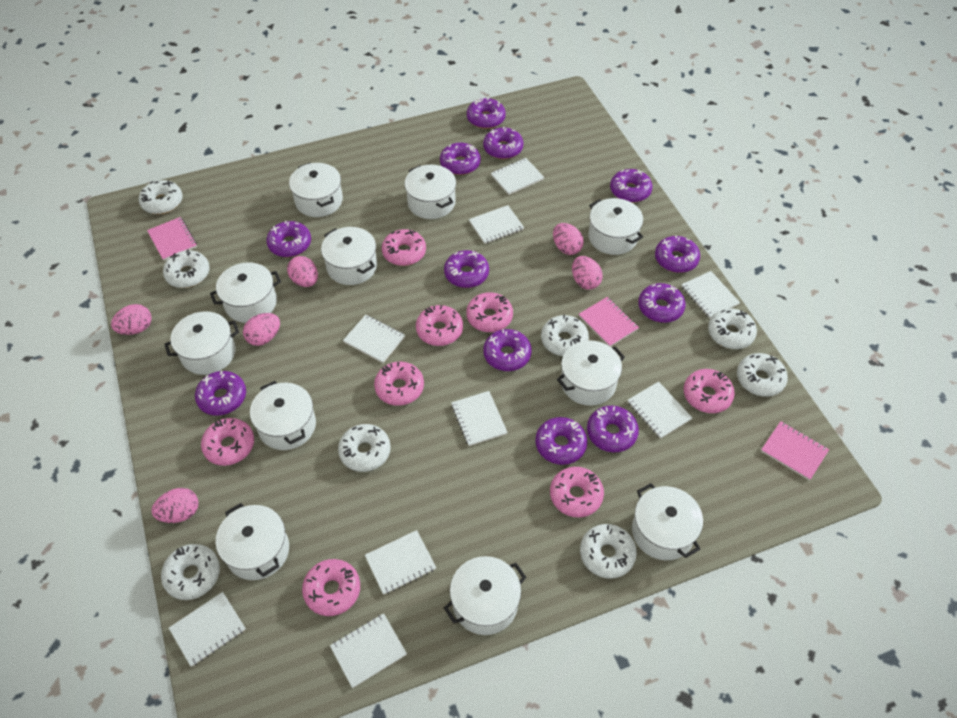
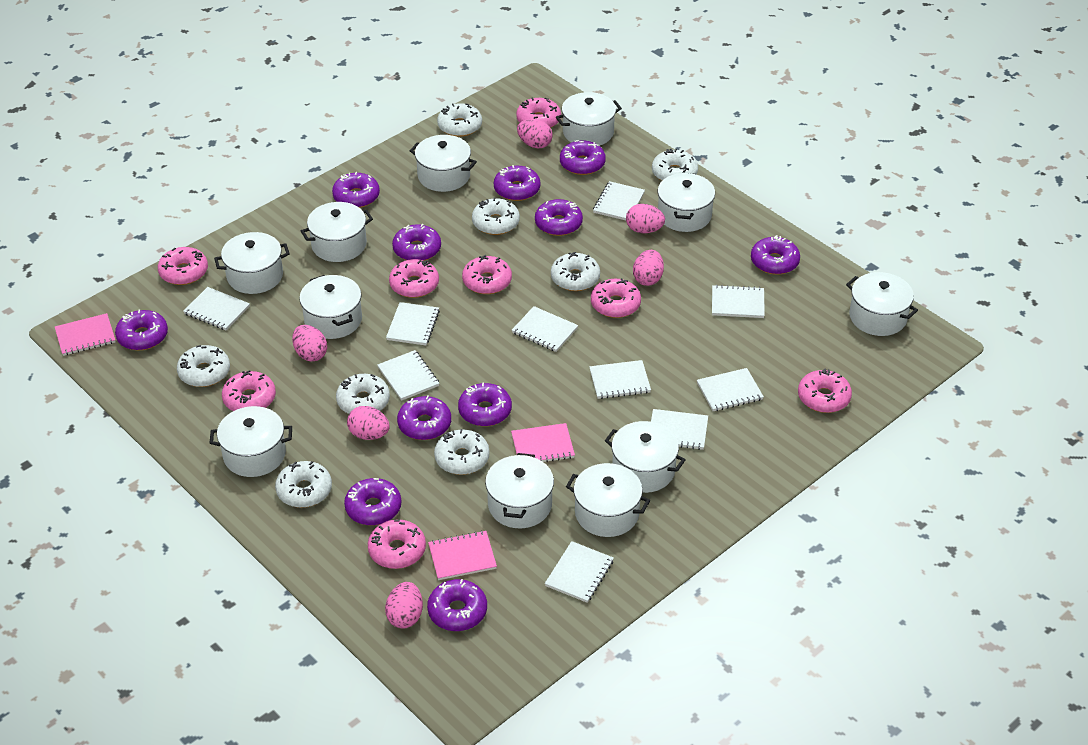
purple donut: [195,371,246,416] [266,221,311,257] [440,143,481,175] [444,250,489,288] [467,98,506,129] [483,126,523,159] [483,329,532,371] [535,417,587,465] [587,406,639,452] [610,169,653,202] [638,283,686,323] [655,235,700,273] = 12 -> [115,310,168,350] [332,172,380,208] [344,478,401,525] [392,224,441,261] [397,395,451,440] [427,579,487,631] [458,383,512,426] [494,165,541,201] [535,199,583,236] [560,140,606,175] [751,235,800,275] = 11
white notebook: [169,592,246,667] [330,613,407,688] [343,315,405,363] [365,530,436,595] [451,391,508,446] [469,205,524,244] [491,158,544,195] [628,381,692,439] [681,271,740,319] = 9 -> [183,287,250,330] [377,350,439,401] [386,302,440,345] [512,306,578,352] [545,541,614,603] [589,360,651,399] [593,181,645,220] [651,409,708,450] [697,368,764,411] [712,285,765,318] = 10

